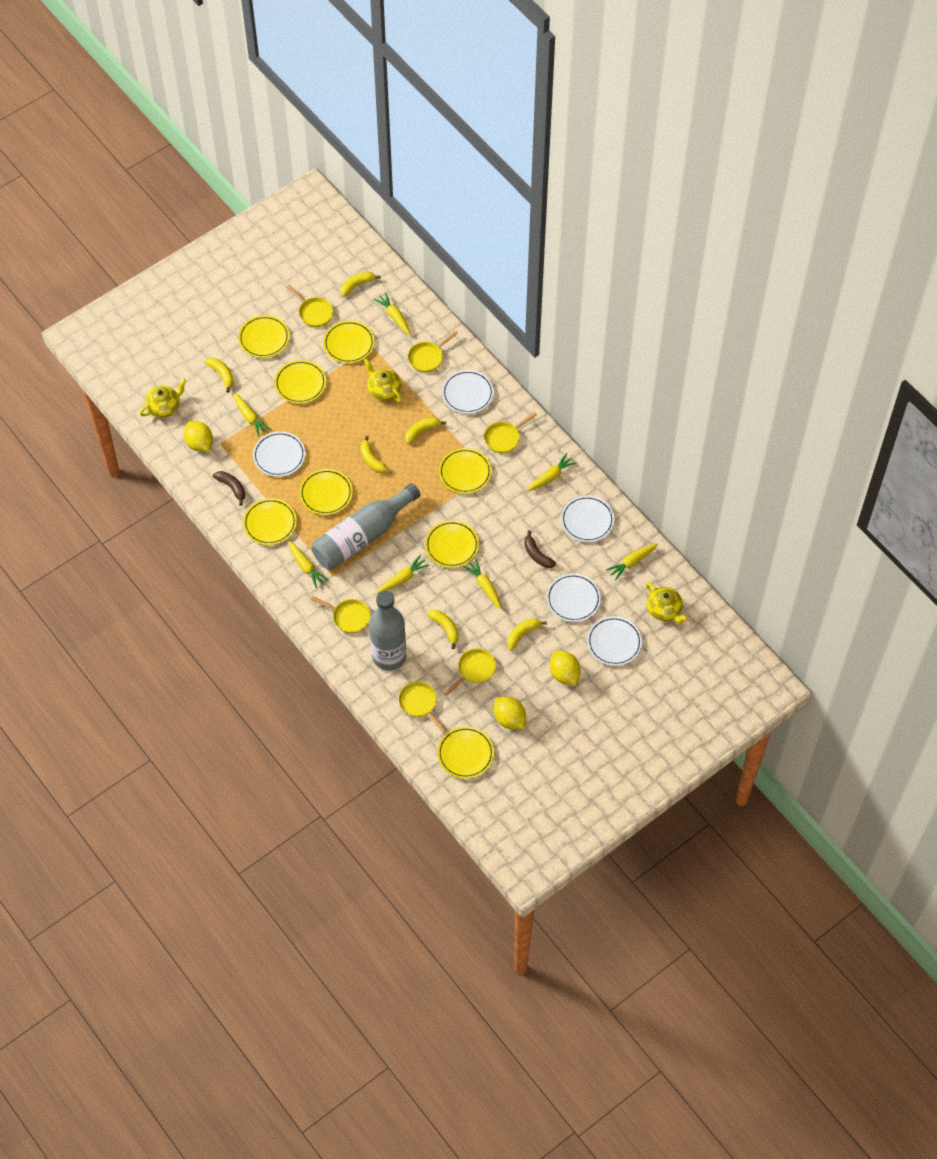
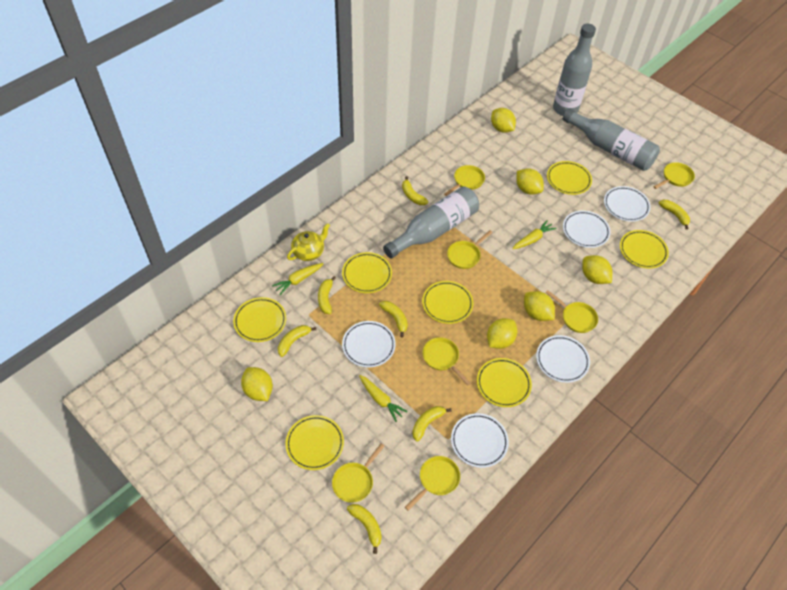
brown banana: [213,471,245,506] [524,530,556,568] = 2 -> none = 0
grey bottle: [312,483,421,570] [369,590,406,671] = 2 -> [383,187,479,258] [553,24,596,116] [562,108,660,171] = 3
yellow banana: [205,358,234,393] [341,272,380,297] [360,436,389,473] [405,417,446,444] [427,610,459,649] [507,618,547,650] = 6 -> [278,325,316,357] [318,276,336,314] [347,504,382,554] [379,301,408,338] [402,176,428,205] [412,406,452,442] [659,200,690,230] = 7
yellow carrot: [233,393,271,437] [288,541,329,588] [374,292,411,335] [376,555,430,593] [463,559,502,609] [527,453,577,491] [606,543,658,581] = 7 -> [272,263,323,295] [359,375,408,422] [512,220,557,249] = 3
yellow lemon: [183,421,213,452] [494,697,526,729] [550,651,581,685] = 3 -> [241,367,273,401] [487,318,517,349] [491,108,516,133] [516,168,544,195] [524,291,555,321] [582,255,612,284] = 6
yellow pan: [286,285,333,327] [310,596,370,633] [398,682,447,733] [408,330,458,372] [444,648,496,696] [484,412,537,453] = 6 -> [332,443,385,503] [405,456,460,511] [423,337,471,386] [444,165,485,196] [447,230,493,269] [545,290,598,333] [653,162,695,189] = 7
yellow plate: [238,315,290,358] [243,498,297,545] [274,360,326,404] [299,469,353,515] [323,321,375,363] [425,520,479,568] [437,726,494,779] [439,448,492,494] = 8 -> [233,297,286,342] [285,415,344,470] [342,252,392,293] [422,281,473,324] [477,358,532,407] [547,161,592,195] [620,230,669,269] = 7
yellow teapot: [140,378,186,418] [364,358,402,402] [646,583,688,623] = 3 -> [287,223,330,261] = 1

